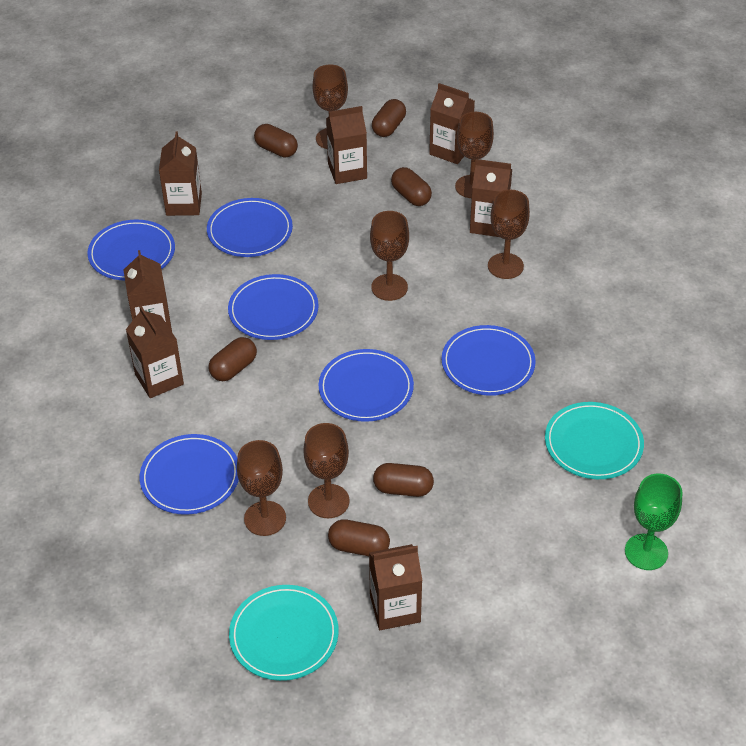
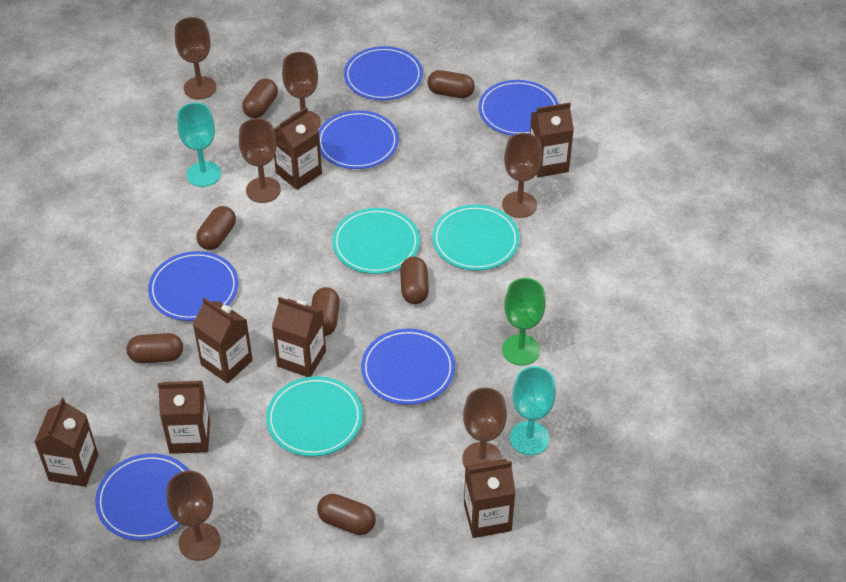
brown capsule: [209,337,257,381] [254,124,298,158] [328,519,390,556] [372,99,406,137] [373,463,434,497] [391,167,432,206] = 6 -> [127,333,183,363] [196,206,236,250] [242,78,278,118] [311,287,340,336] [317,494,376,535] [400,257,429,304] [427,70,475,98] = 7
turquoise goblet: none = 0 -> [177,103,221,187] [510,366,556,455] = 2
turquoise plate: [229,585,339,681] [545,402,644,479] = 2 -> [266,376,363,456] [332,208,420,274] [432,205,520,271] = 3

